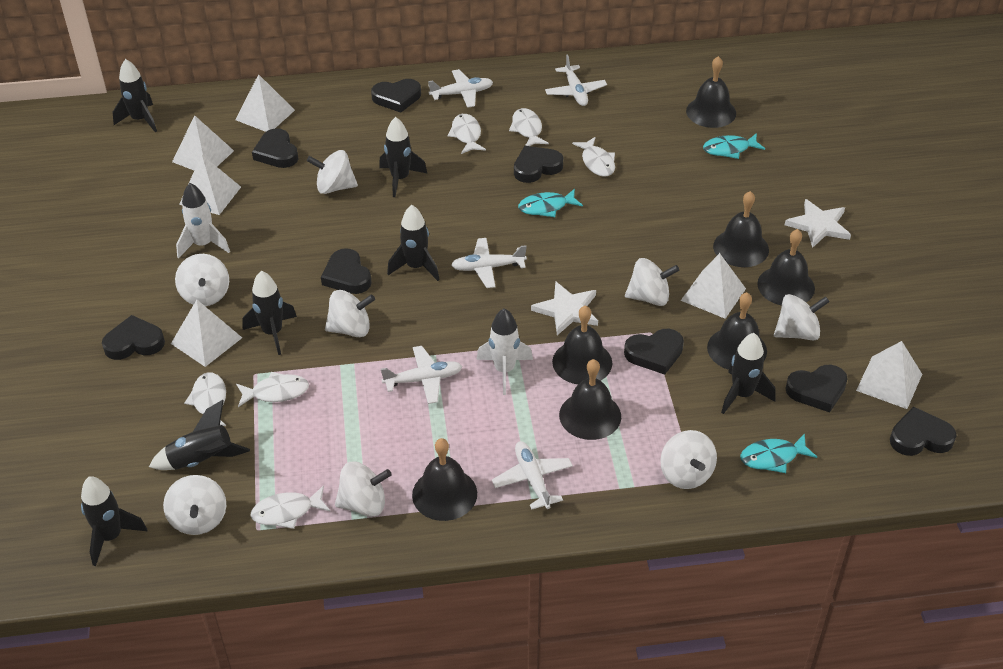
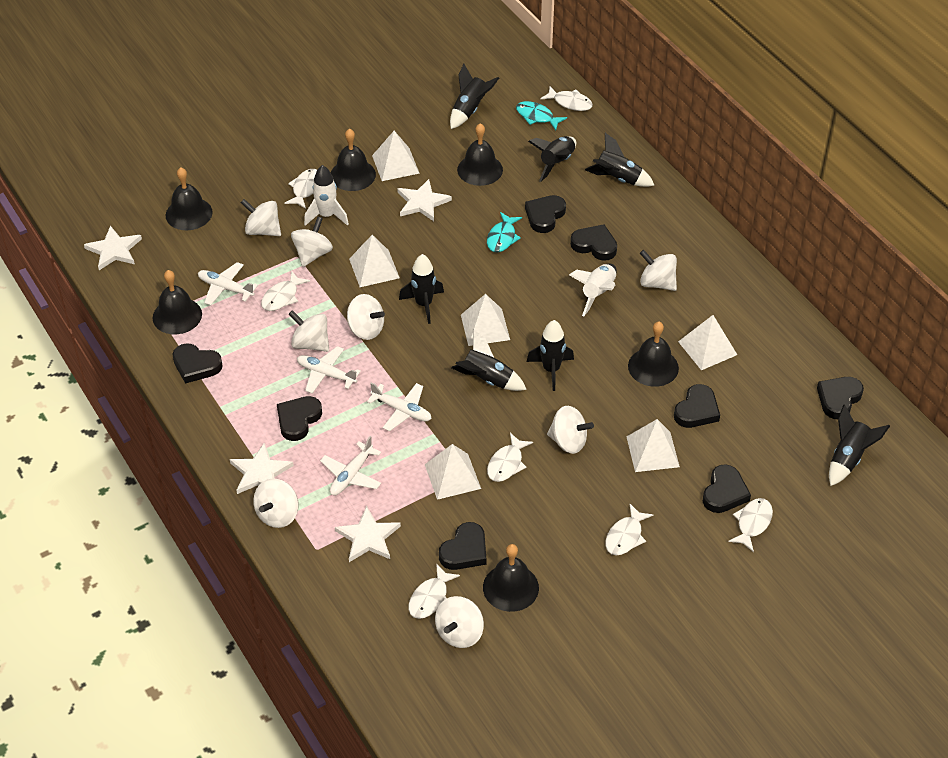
black bell: [412,438,477,521] [552,306,612,384] [559,359,621,440] [686,56,736,128] [707,292,767,370] [713,191,769,267] [757,229,815,306] = 7 -> [153,270,202,334] [166,167,213,230] [331,128,376,191] [457,123,503,186] [483,544,539,612] [628,322,679,387] = 6
turquoise fish: [518,189,583,217] [703,133,765,159] [740,433,817,473] = 3 -> [487,212,522,252] [516,101,567,130] = 2
white fish: [184,372,226,426] [236,372,309,407] [250,486,331,529] [448,114,486,154] [509,108,549,146] [572,137,615,177] = 6 -> [261,270,310,311] [285,169,317,209] [409,564,460,619] [487,433,533,482] [541,86,593,111] [605,504,653,555] [728,498,773,552] = 7
white plane: [381,346,462,404] [428,69,493,108] [451,238,527,288] [492,441,573,510] [545,55,607,106] = 5 -> [198,262,258,306] [297,346,361,394] [320,436,381,496] [367,382,432,431] = 4
white star: [531,281,598,335] [785,199,851,248] = 2 -> [84,226,142,270] [230,443,294,494] [335,506,401,562] [397,179,452,221] = 4

